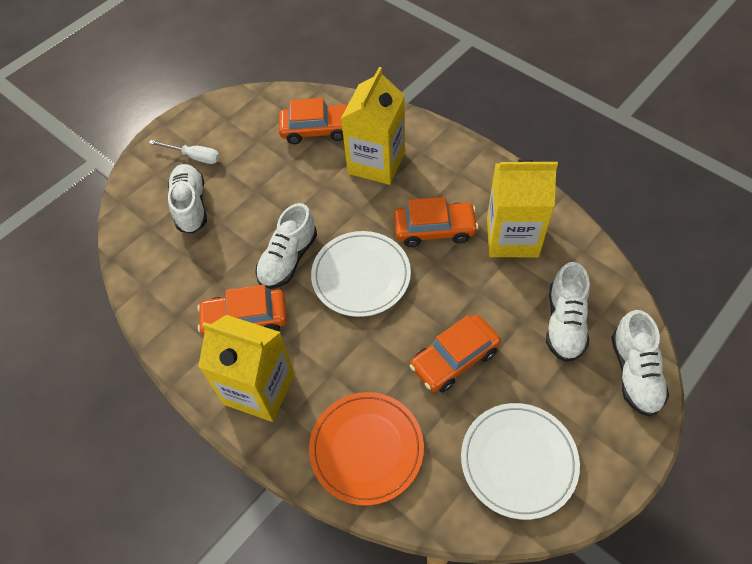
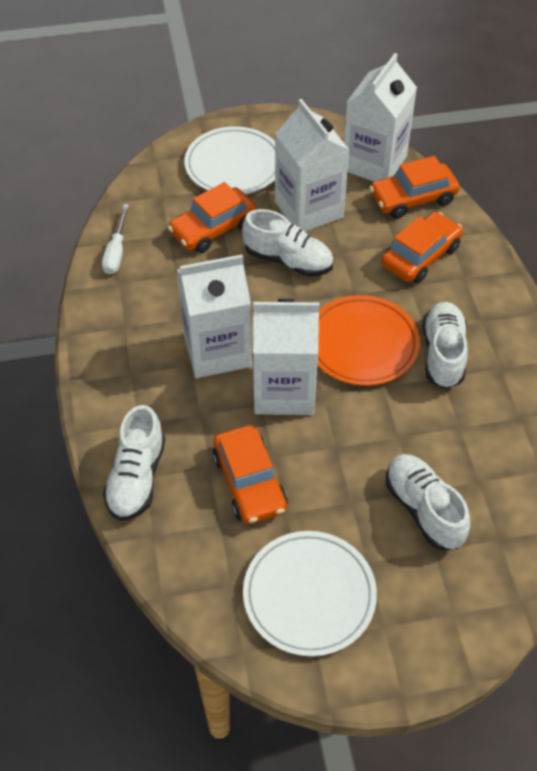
white carton: none = 0 -> [177,255,252,378] [253,299,319,415] [275,99,349,232] [344,53,417,182] = 4
yellow carton: [198,315,295,422] [341,67,405,185] [487,159,558,257] = 3 -> none = 0

